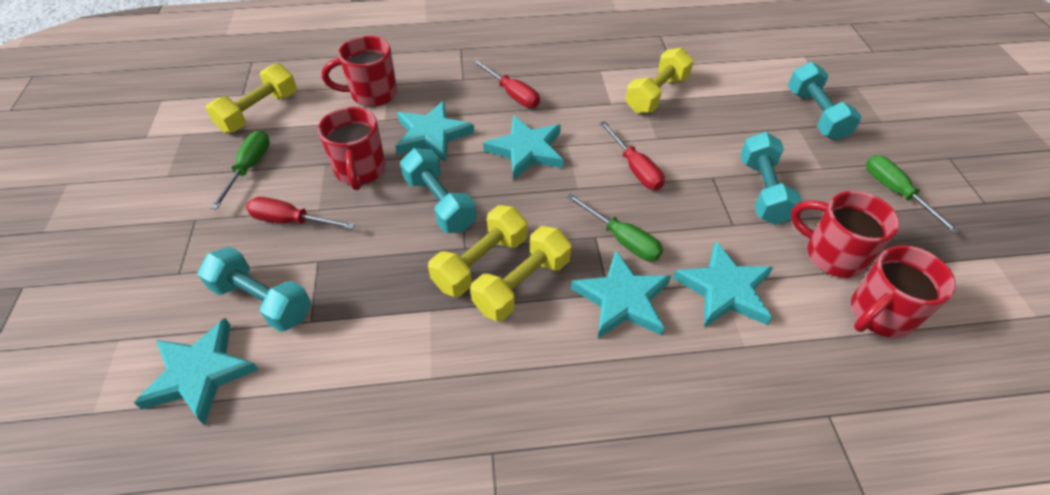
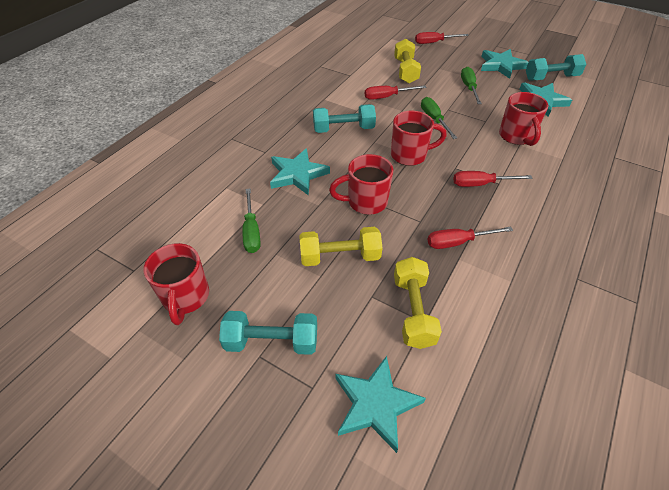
red screwdriver: [246,197,355,229] [473,60,540,108] [600,121,665,190] = 3 -> [365,85,427,100] [415,32,469,44] [428,227,513,249] [453,171,533,187] = 4
turquoise dumbbell: [198,247,311,332] [400,148,476,233] [740,132,802,225] [788,62,862,140] = 4 -> [219,311,317,355] [313,104,376,133] [526,54,587,80] = 3
turquoise star: [134,318,259,425] [395,101,474,162] [483,115,564,179] [571,251,671,338] [673,241,773,327] = 5 -> [270,148,330,196] [336,356,426,453] [481,49,528,79] [520,82,572,117] = 4
yellow dumbbell: [206,63,297,133] [428,205,527,297] [470,226,571,321] [625,48,693,113] = 4 -> [299,227,382,266] [394,38,421,83] [394,257,442,349] = 3

